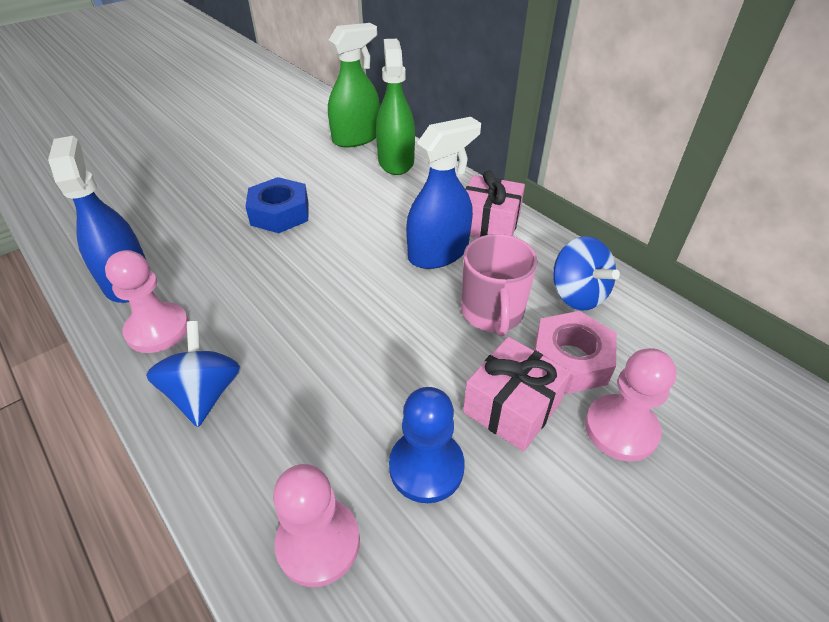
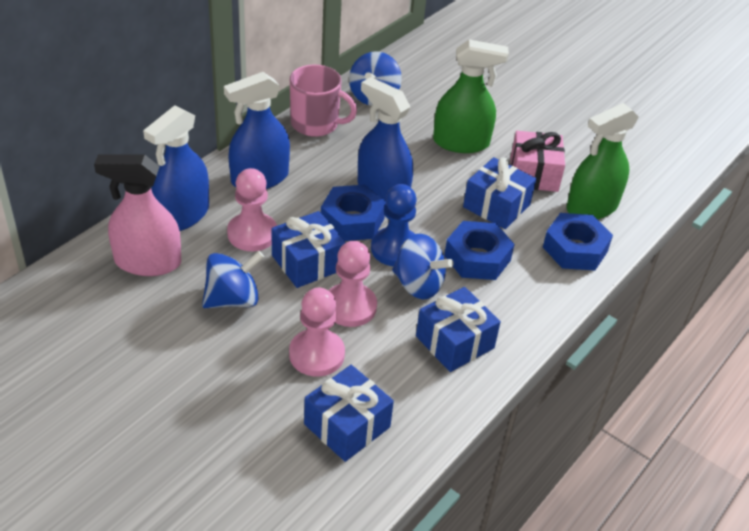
blue gift: none = 0 -> [271,211,346,288] [304,365,394,462] [416,287,501,372] [463,157,536,229] = 4
blue nut: [245,177,309,233] = 1 -> [321,185,386,241] [444,221,515,280] [543,213,613,270] = 3
blue spinning top: [146,321,241,427] [553,236,620,310] = 2 -> [202,251,264,308] [349,51,402,106] [392,234,454,299] = 3
blue spray bottle: [48,136,150,303] [406,117,481,269] = 2 -> [143,105,209,231] [224,72,290,189] [358,77,413,201] = 3
pink gift: [463,337,571,452] [466,170,525,238] = 2 -> [511,131,565,192] = 1
pink nut: [534,311,617,394] = 1 -> none = 0
pink spray bottle: none = 0 -> [94,154,181,276] = 1

